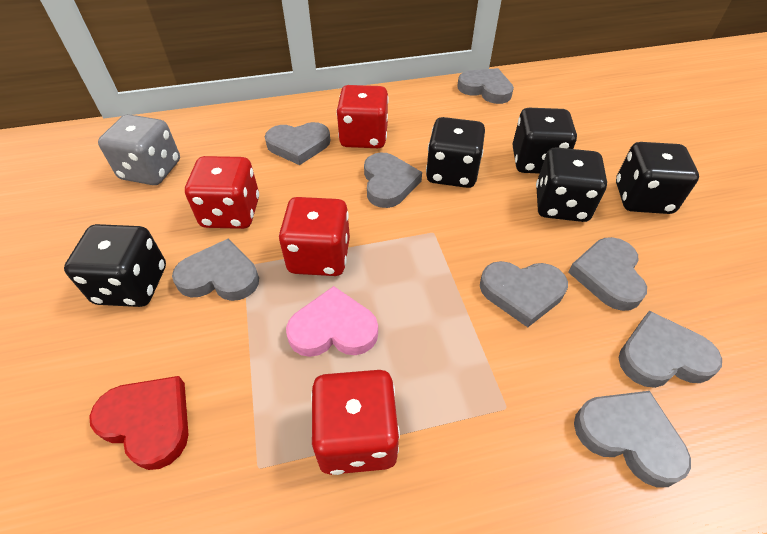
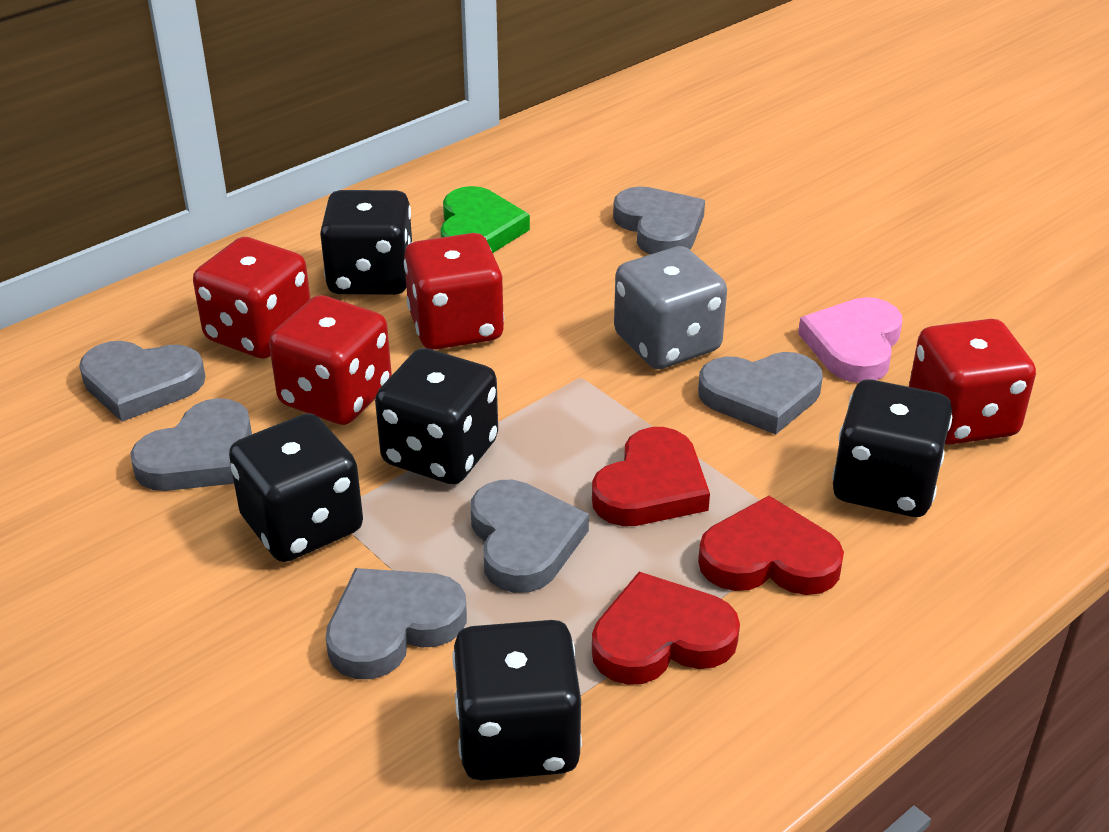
green heart: none = 0 -> [440,186,530,253] = 1
grey heart: [172,238,259,301] [265,122,331,165] [364,152,422,208] [457,68,514,104] [480,261,568,327] [568,237,647,311] [574,391,691,488] [619,311,722,388] = 8 -> [79,341,205,422] [130,398,252,491] [326,568,467,679] [471,480,589,593] [613,186,705,254] [698,352,823,434] = 6
red heart: [89,376,189,470] = 1 -> [592,427,710,526] [592,572,740,685] [698,496,844,595] = 3

